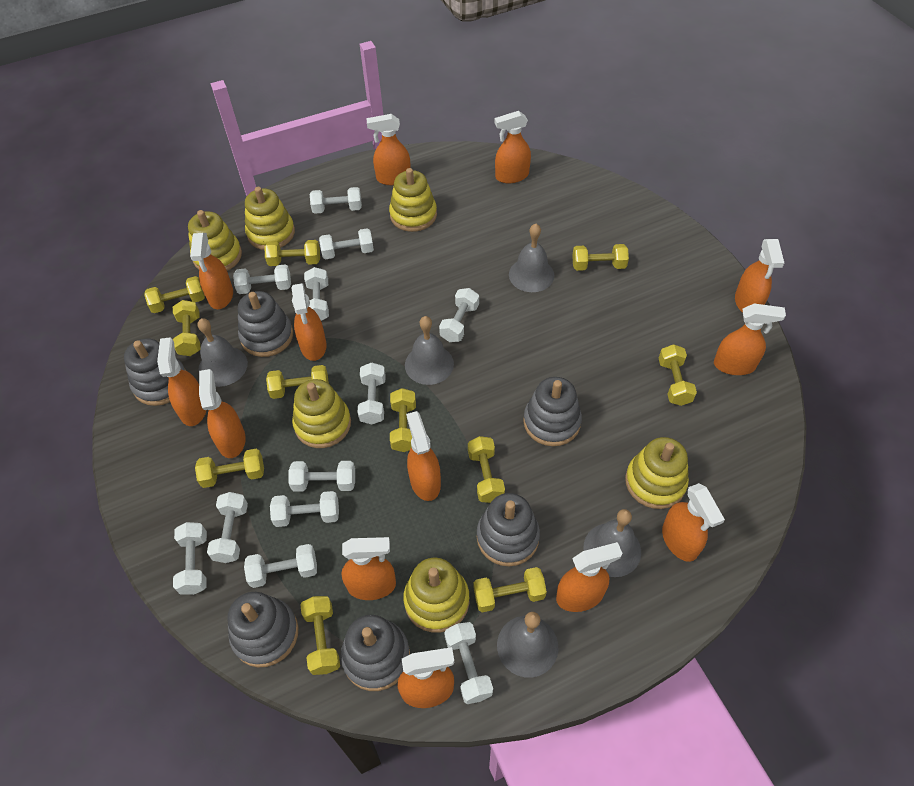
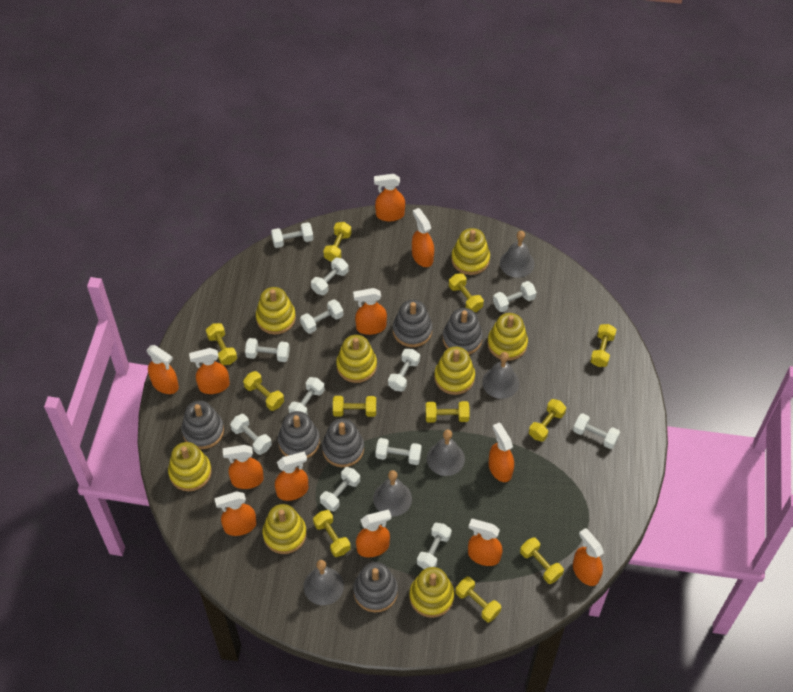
orange spray bottle: [157,337,206,426] [190,233,233,309] [199,369,246,458] [291,283,327,361] [341,537,396,600] [366,114,411,185] [398,647,454,708] [406,411,441,501] [494,111,531,183] [556,542,622,612] [662,483,725,562] [714,303,786,375] [735,239,784,313] = 13 -> [146,345,179,394] [189,348,230,394] [215,491,256,536] [223,445,264,489] [275,451,308,501] [353,288,387,335] [356,510,391,557] [374,174,405,221] [412,208,434,267] [468,519,503,566] [489,422,514,482] [573,528,604,586] = 12
yellow stacking toy: [188,210,242,271] [245,187,295,250] [292,379,351,448] [389,168,437,232] [403,558,469,633] [625,437,689,509] = 6 -> [168,442,212,491] [256,287,296,334] [263,504,307,554] [336,335,377,383] [409,567,454,618] [434,347,475,395] [451,228,490,275] [488,313,528,361] = 8

